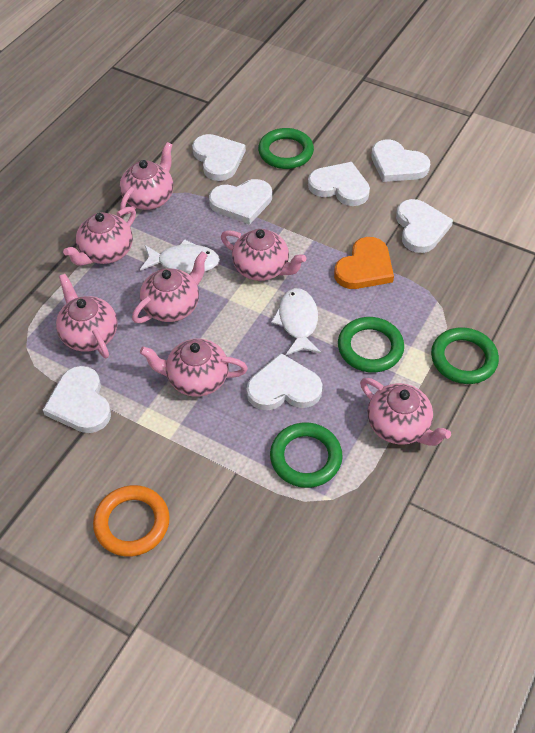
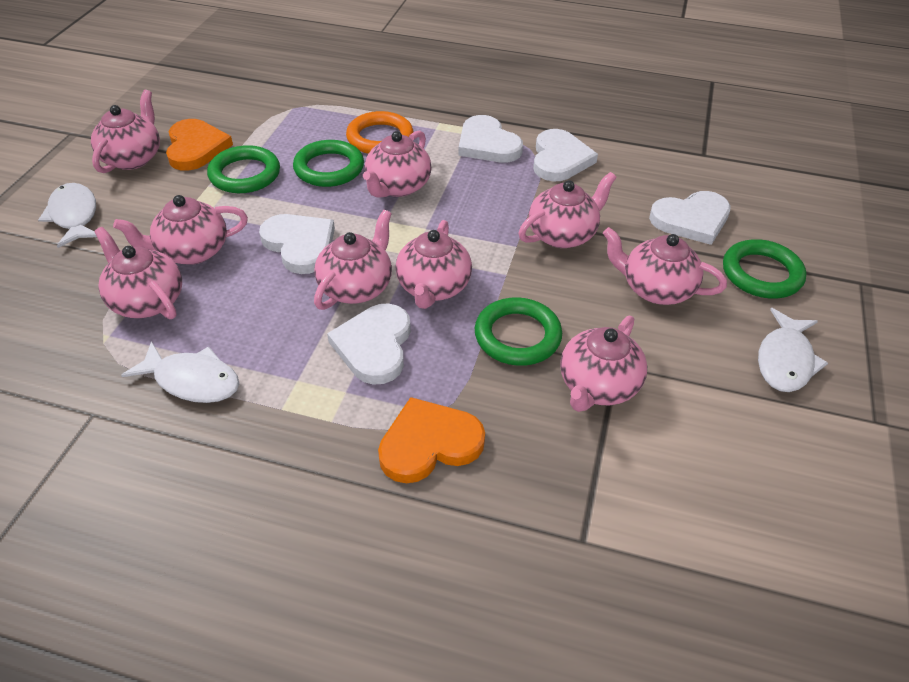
orange heart: [334,237,394,289] = 1 -> [166,119,233,171] [378,397,485,483] = 2
pink teapot: [56,274,118,359] [63,207,136,266] [120,142,173,214] [132,251,208,323] [140,338,248,397] [221,229,306,281] [360,378,451,446] = 7 -> [91,90,160,173] [94,227,182,319] [113,195,248,265] [314,210,392,310] [363,131,432,198] [396,220,472,309] [518,172,617,248] [560,316,647,412] [603,227,727,305] = 9
white fish: [140,239,220,274] [271,288,321,355] = 2 -> [38,183,97,248] [121,341,239,403] [758,308,828,392] = 3
white heart: [43,366,111,433] [192,134,246,181] [209,179,272,225] [247,353,323,411] [308,162,370,206] [371,140,430,182] [396,199,453,253] = 7 -> [259,214,335,274] [327,303,411,385] [458,115,523,163] [533,129,598,181] [649,191,731,245] = 5

